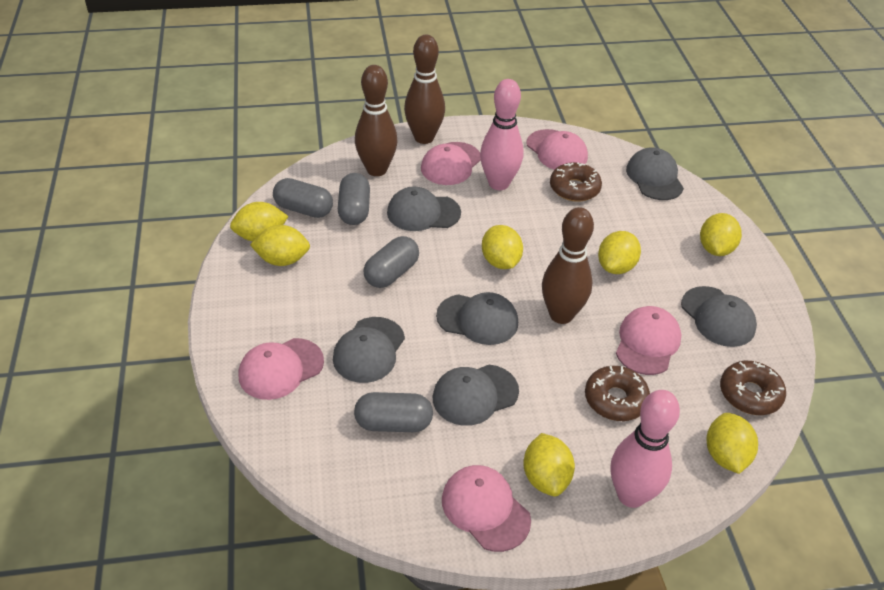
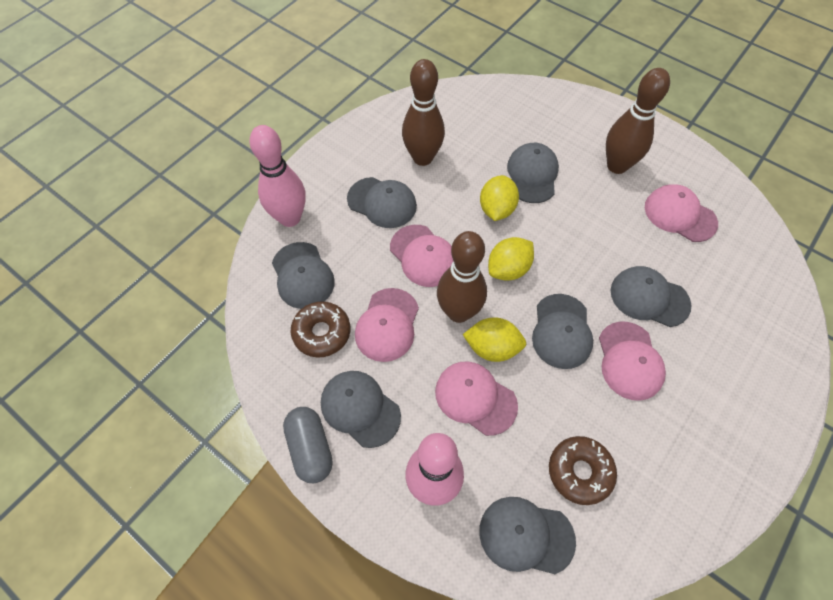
brown donut: [550,163,602,202] [585,366,650,421] [720,361,786,415] = 3 -> [291,301,350,358] [549,436,617,505] = 2
grey cap: [333,317,405,383] [387,186,461,231] [433,365,519,426] [436,292,518,345] [626,148,684,200] [681,286,757,347] = 6 -> [272,242,335,309] [321,371,401,448] [347,177,417,228] [479,497,576,574] [507,143,559,203] [532,294,593,369] [611,266,691,327] = 7
grey capsule: [273,178,333,218] [338,173,370,225] [354,392,433,432] [364,236,419,288] = 4 -> [283,407,333,483] = 1
yellow lemon: [230,202,288,241] [250,225,310,266] [482,225,523,269] [523,433,575,496] [598,231,641,274] [700,213,742,256] [706,413,758,474] = 7 -> [463,317,526,362] [480,175,519,221] [488,237,534,281] = 3

